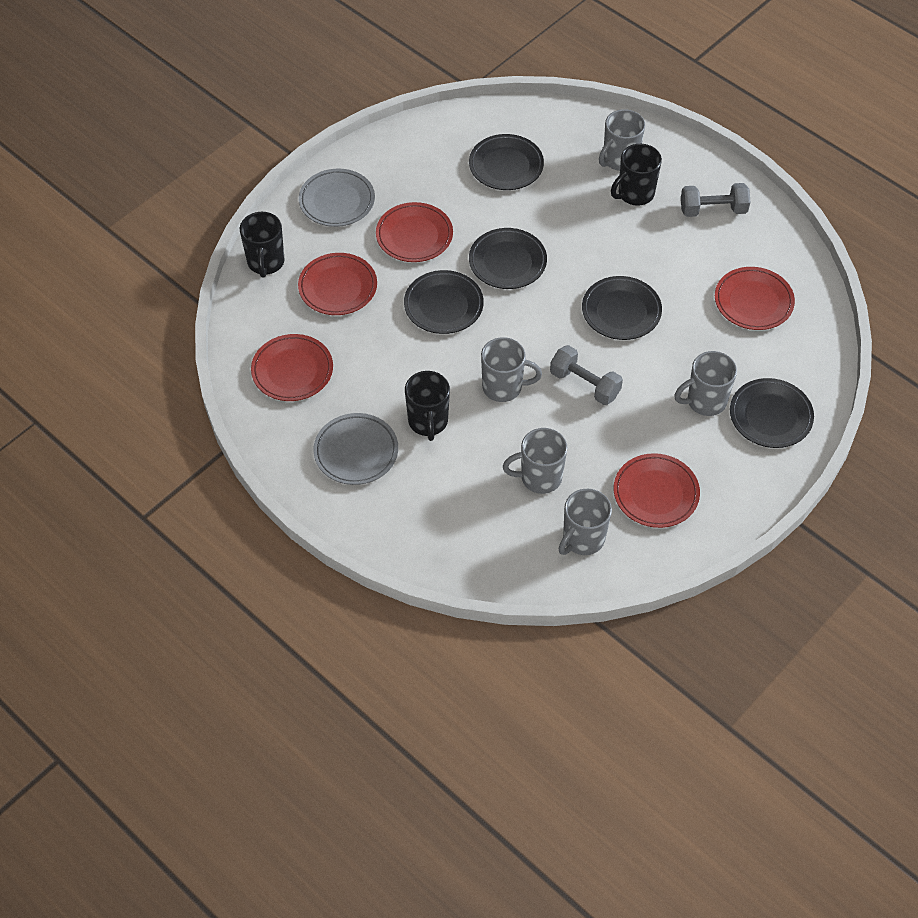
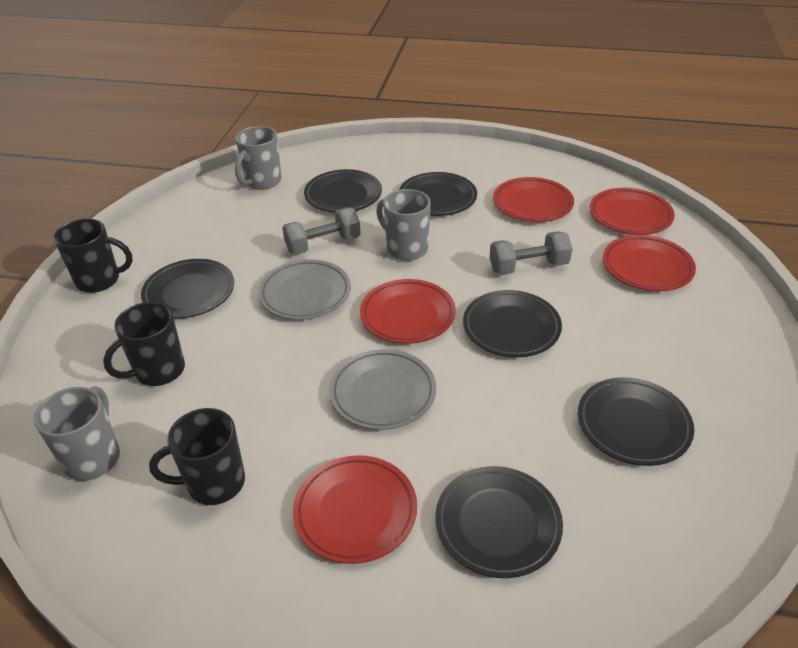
black plate: [404,270,484,334] [469,134,544,190] [469,228,547,289] [582,276,662,340] [730,378,814,448] = 5 -> [141,259,234,318] [304,169,382,213] [399,172,477,216] [435,466,563,578] [463,290,562,357] [578,377,694,466] = 6
grey mug: [481,337,542,402] [503,428,568,494] [559,489,612,555] [599,109,645,171] [674,351,737,416] = 5 -> [34,386,120,481] [235,126,282,190] [376,189,431,261] = 3

